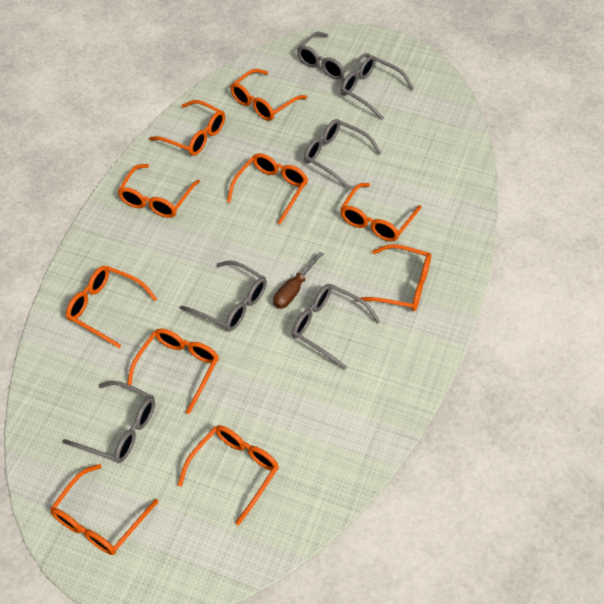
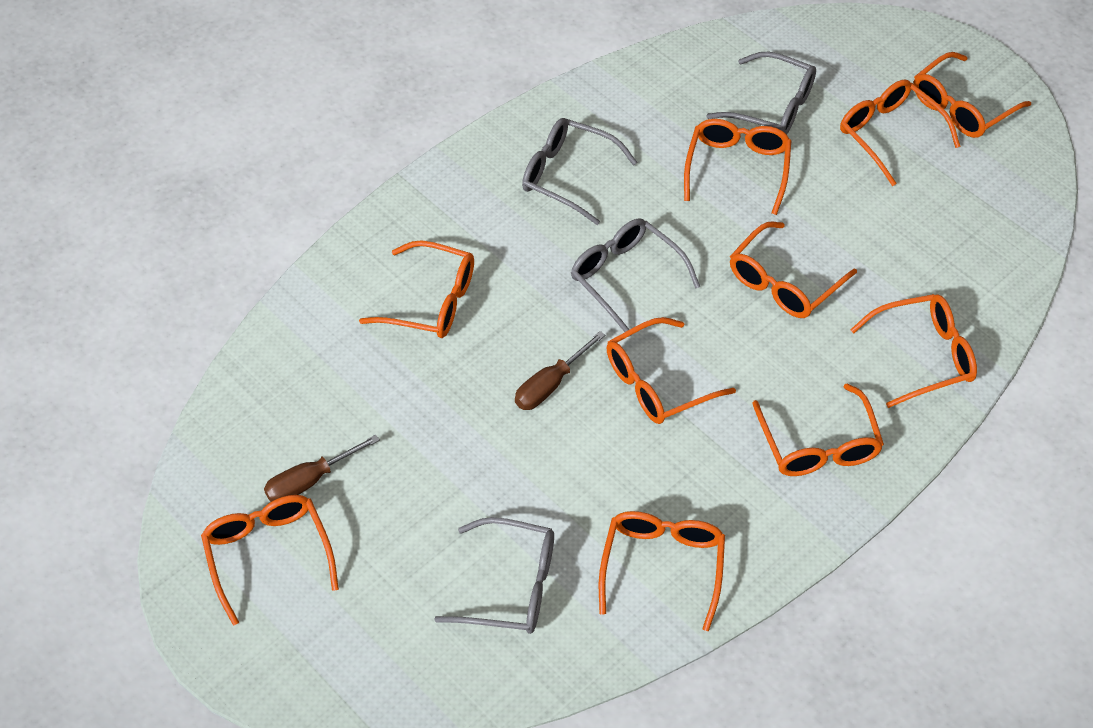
brown screwdriver: [273,252,324,309] = 1 -> [264,434,380,502] [515,331,605,410] = 2
grey glasses: [62,381,155,463] [180,261,267,331] [292,284,380,370] [297,32,370,80] [304,119,381,189] [341,55,414,120] = 6 -> [434,517,554,634] [522,118,637,225] [571,218,700,337] [706,52,816,134] = 4

